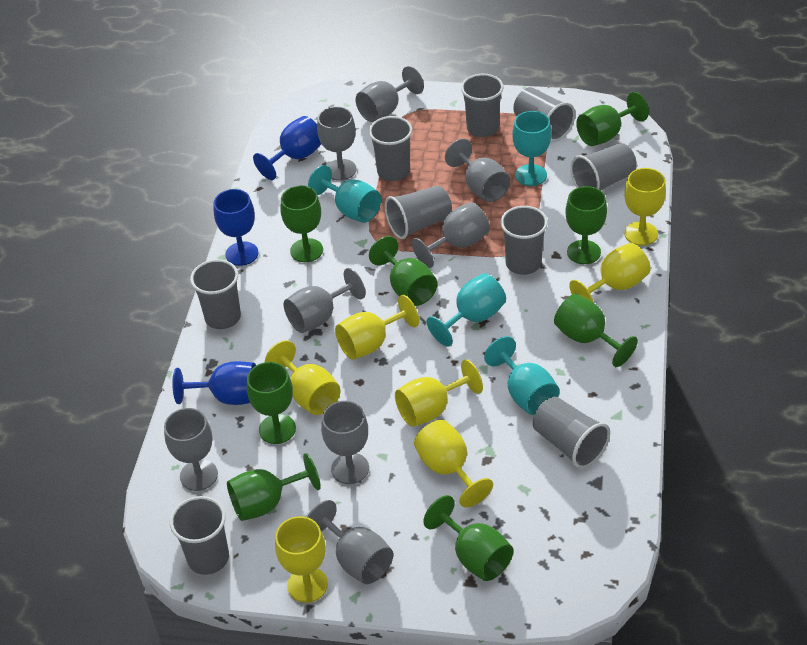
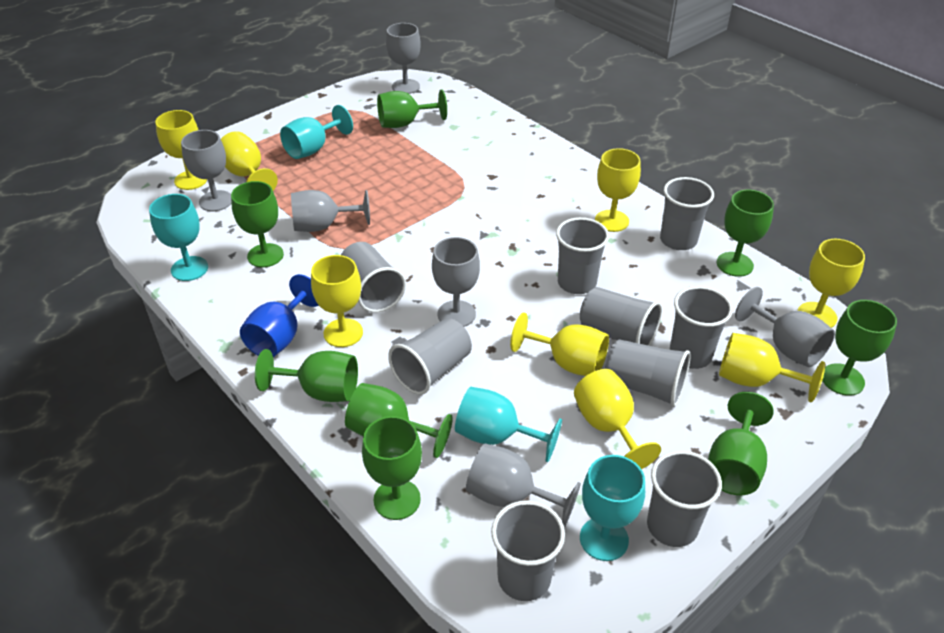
blue goblet: [172,361,256,405] [214,189,258,266] [253,116,321,180] = 3 -> [240,274,319,357] = 1
grey goblet: [164,408,218,491] [283,268,366,333] [307,500,393,584] [317,106,356,181] [321,401,369,484] [355,66,424,122] [412,202,490,268] [445,139,510,202] = 8 -> [181,130,232,211] [291,190,370,232] [386,23,421,94] [432,237,480,327] [466,443,581,528] [735,287,835,367] = 6
yellow goblet: [265,340,341,415] [275,516,328,603] [335,295,419,360] [395,359,483,427] [414,420,493,507] [569,243,650,302] [624,168,666,246] = 7 -> [155,110,207,190] [221,131,278,190] [311,255,363,347] [510,313,609,376] [574,369,661,469] [595,148,641,232] [719,333,825,402] [797,239,865,328] = 8

